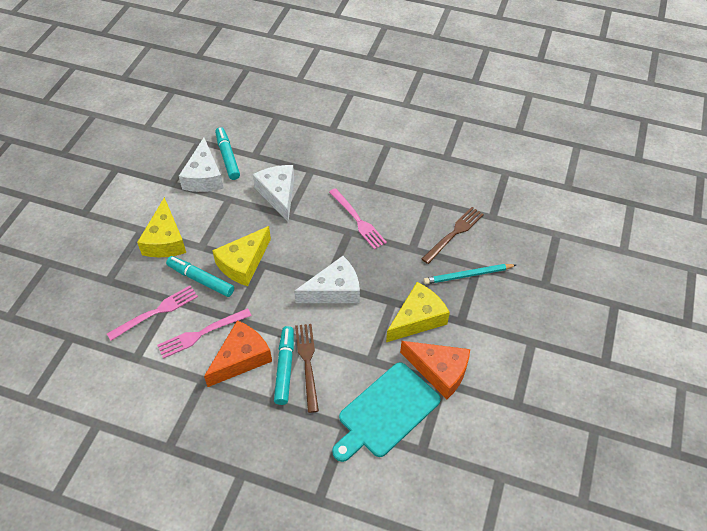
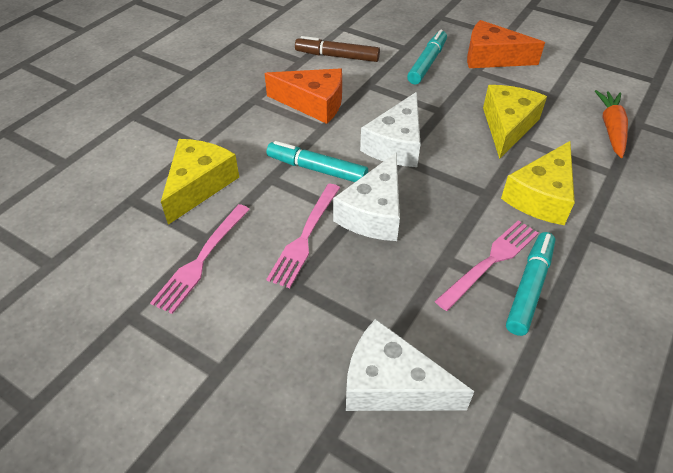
brown fork: [295,324,319,413] [422,207,484,264] = 2 -> none = 0
brown marker: none = 0 -> [295,36,380,62] = 1
orange carrot: none = 0 -> [595,90,628,158] = 1
turquoise cutting board: [332,362,441,462] = 1 -> none = 0
turquoise pencil: [424,264,516,284] = 1 -> none = 0

